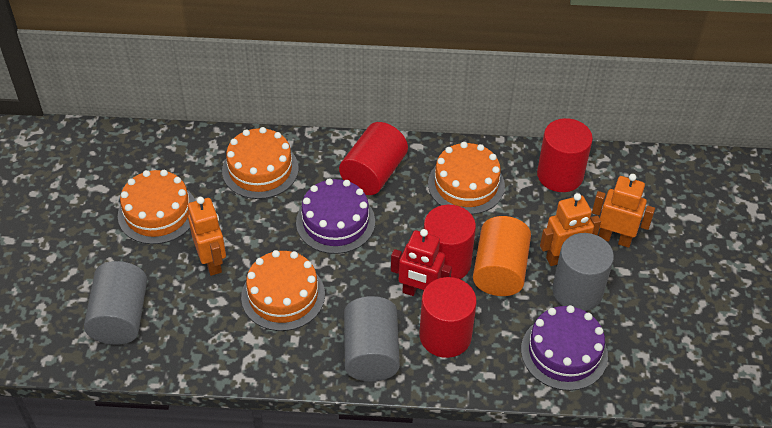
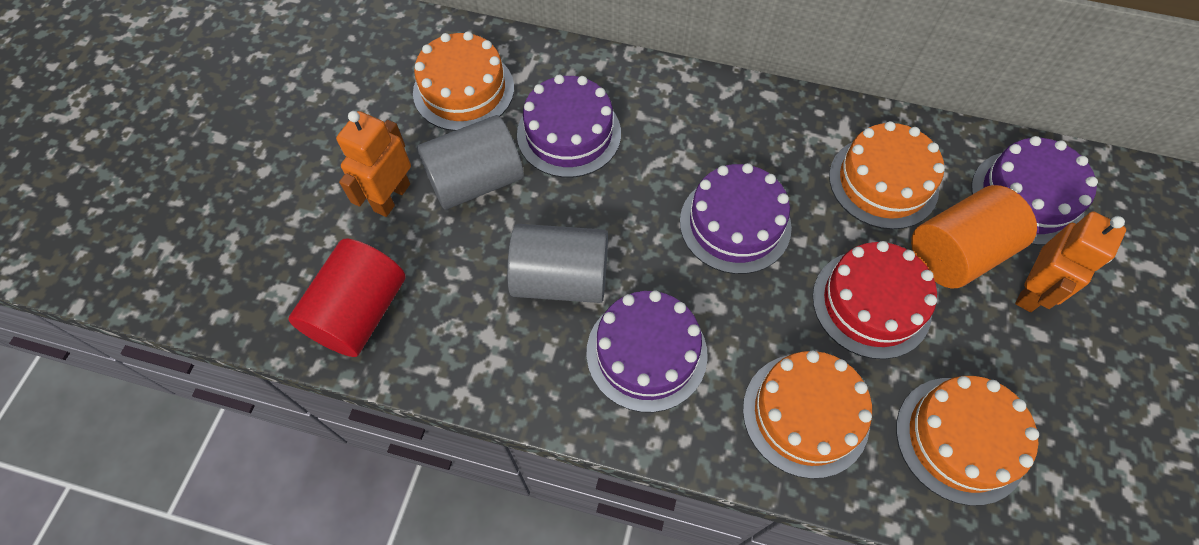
grey cylinder: [84,261,147,345] [344,296,400,382] [552,233,614,311] = 3 -> [417,115,524,210] [507,224,608,303] = 2
orange robot: [188,197,226,276] [540,193,601,266] [592,174,655,248] = 3 -> [336,111,411,217] [1015,211,1126,312] = 2
purple cake: [296,178,375,254] [521,305,608,391] = 2 -> [517,75,621,178] [586,290,708,413] [680,163,792,274] [971,136,1098,245] = 4
red cake: none = 0 -> [813,241,937,359] = 1
red cylinder: [339,122,408,195] [419,277,477,358] [424,205,476,279] [537,118,593,192] = 4 -> [289,239,406,357] = 1
red robot: [391,229,452,296] = 1 -> none = 0

